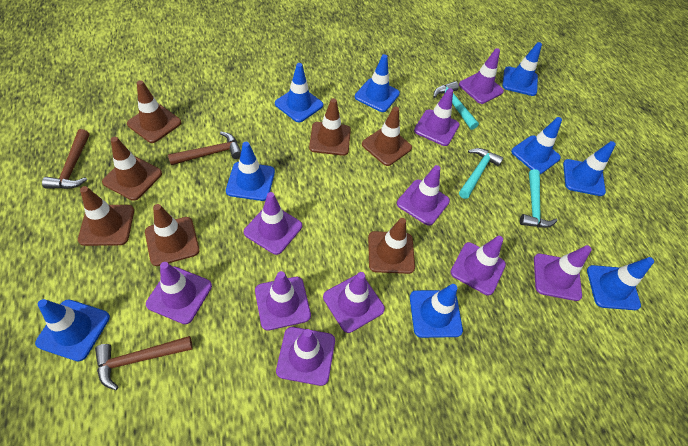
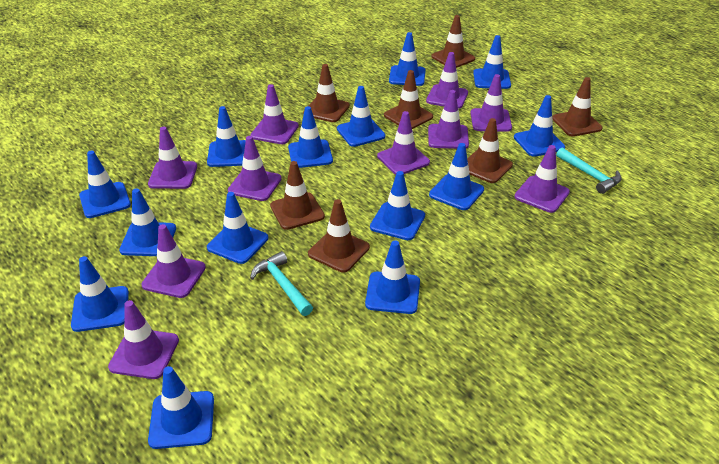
blue traffic cone: [35,299,110,361] [226,142,275,201] [275,63,323,122] [355,54,400,112] [410,284,463,338] [502,42,542,96] [511,117,562,174] [563,141,616,196] [587,257,654,310] = 9 -> [71,256,129,332] [79,151,131,218] [119,188,176,256] [148,366,214,449] [207,106,246,167] [207,192,268,264] [288,106,333,168] [337,86,385,147] [365,241,420,314] [370,171,425,240] [389,32,426,86] [429,143,484,210] [473,35,511,89] [514,95,565,157] = 14
brown hammer: [42,129,90,189] [95,336,193,390] [168,132,241,165] = 3 -> none = 0
turquoise hammer: [433,81,479,130] [459,148,504,199] [520,169,558,228] = 3 -> [250,251,313,316] [556,148,622,194] = 2

